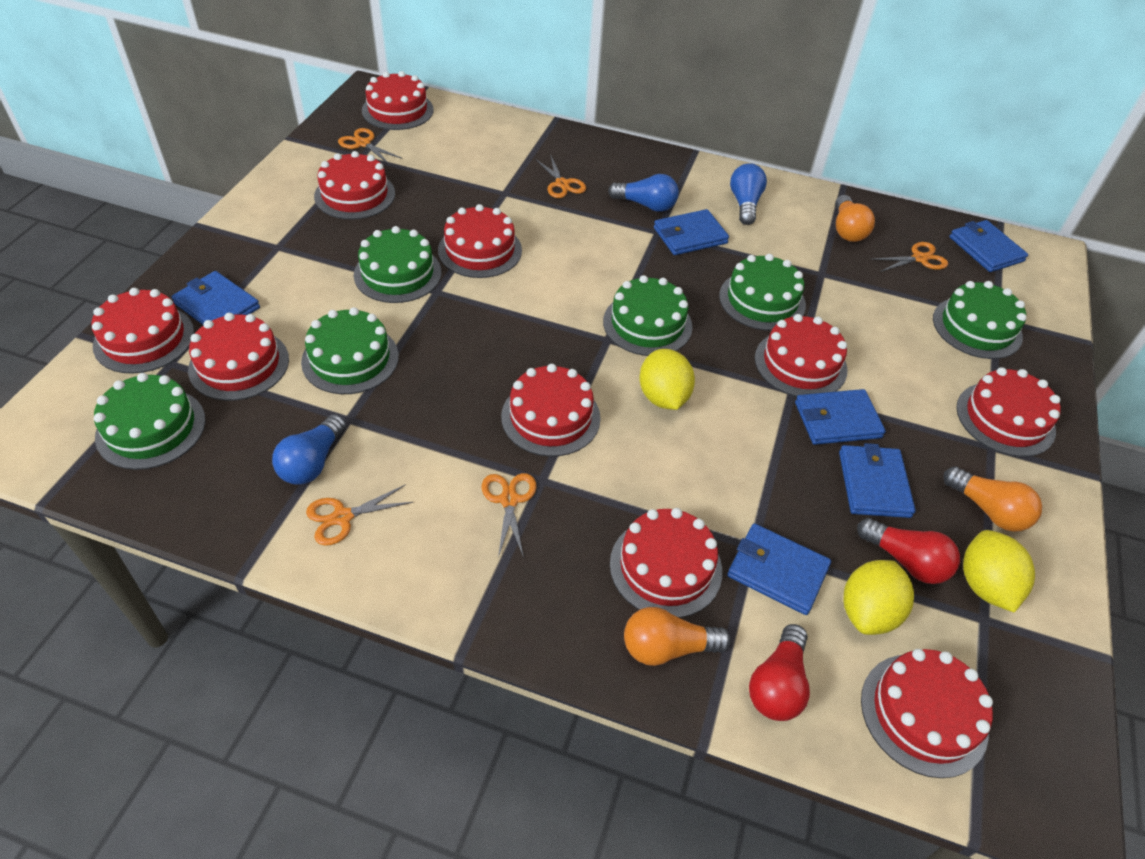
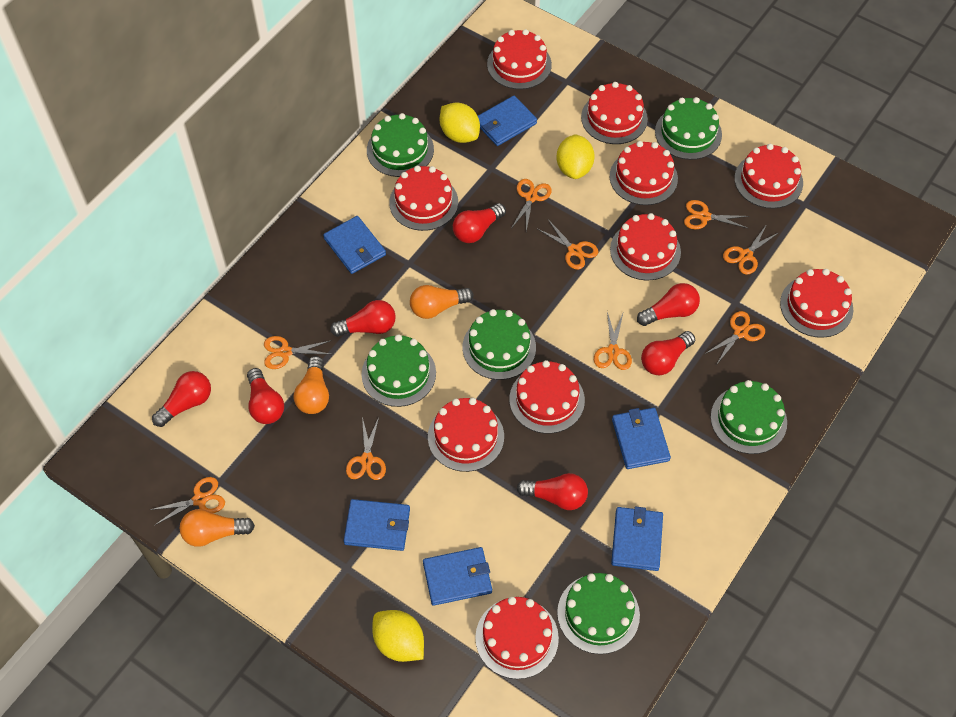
blue light bulb: [272,414,346,485] [608,174,679,212] [730,163,767,225] = 3 -> none = 0
orange scissors: [306,484,413,546] [338,128,401,164] [482,473,536,558] [535,156,586,198] [871,242,948,272] = 5 -> [150,477,225,526] [264,336,332,369] [346,417,386,480] [512,179,552,231] [538,220,598,270] [594,311,632,370] [684,200,749,229] [705,311,765,364] [723,224,780,275] = 9
red light bulb: [749,624,810,721] [857,518,960,584] = 2 -> [152,371,211,427] [247,368,284,424] [330,300,396,337] [453,203,506,243] [517,473,588,510] [637,283,700,326] [641,331,695,375] = 7

